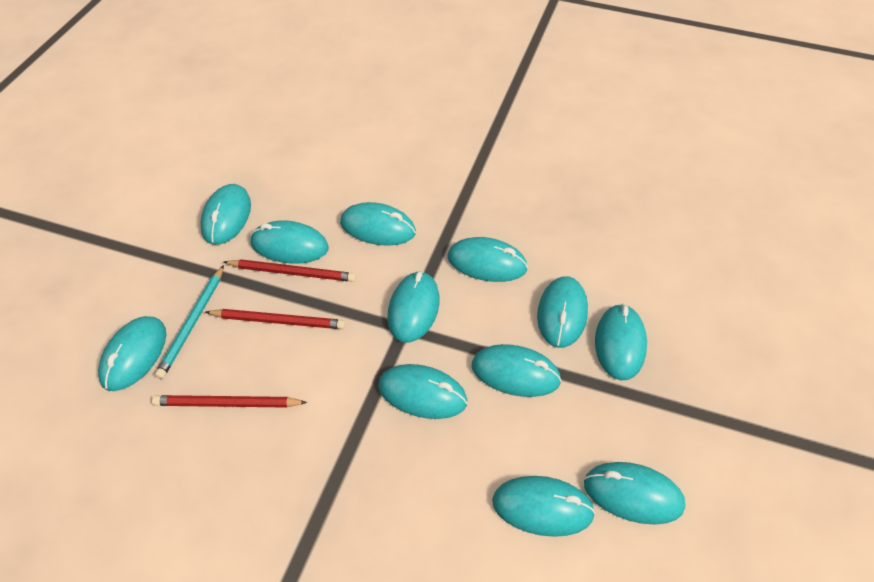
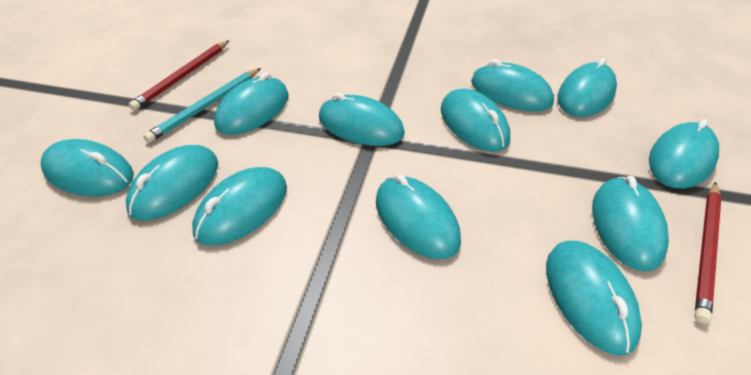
red pencil: [152,395,307,408] [206,309,346,329] [224,259,356,282] = 3 -> [129,40,229,111] [695,182,722,324] = 2

